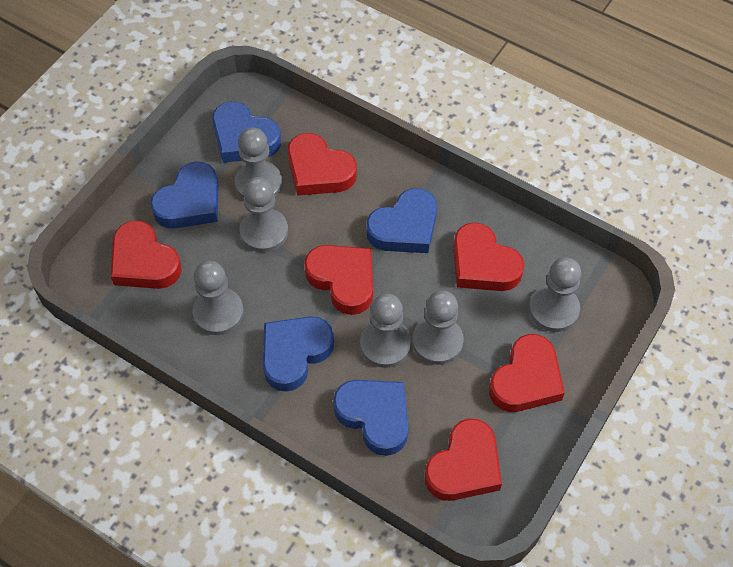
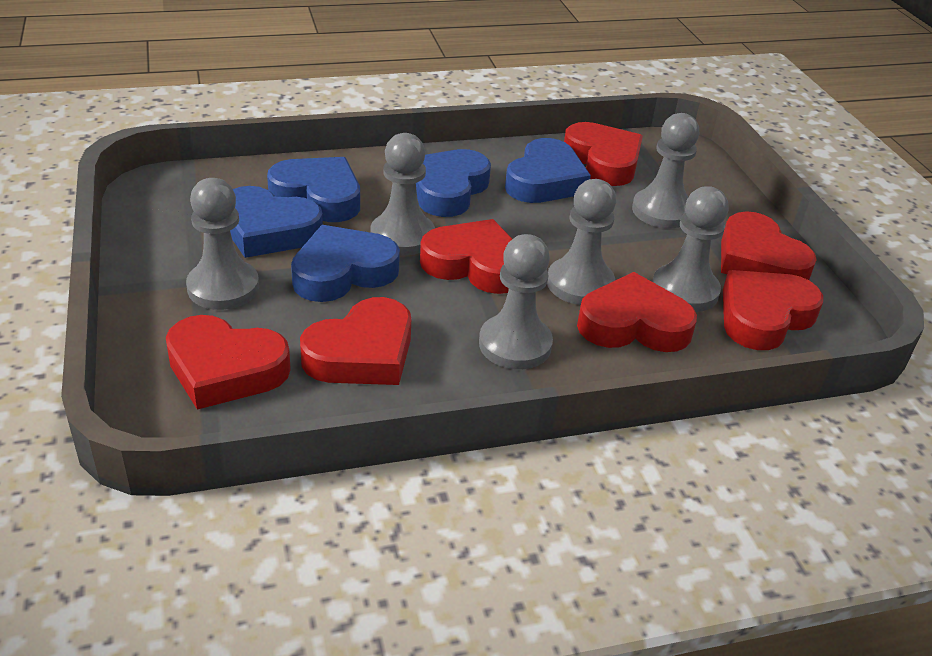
red heart: [111,220,182,289] [288,133,357,196] [304,245,373,315] [425,419,502,501] [453,222,524,291] [489,334,565,412] = 6 -> [166,315,291,410] [300,297,411,385] [420,219,512,294] [564,122,643,186] [577,272,697,352] [721,211,817,280] [723,270,823,350] = 7

